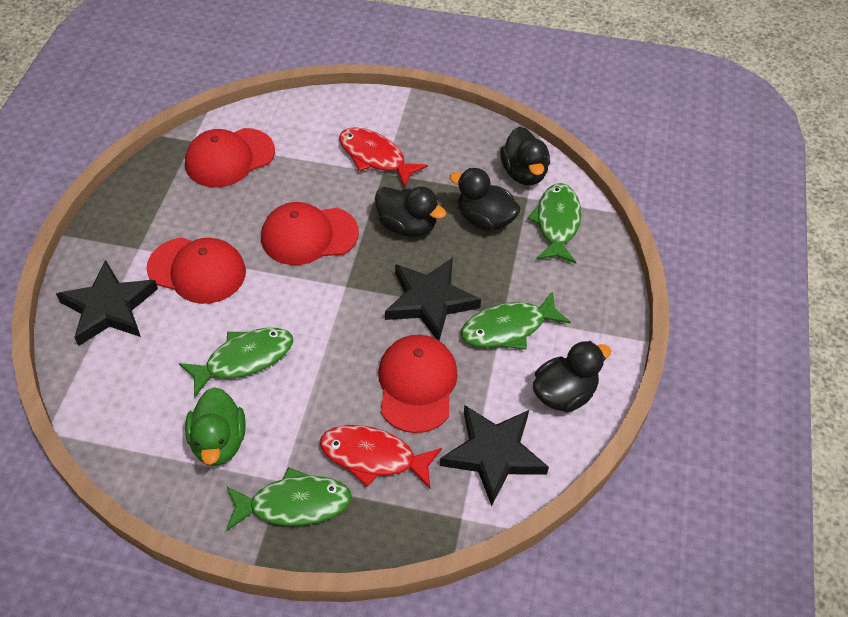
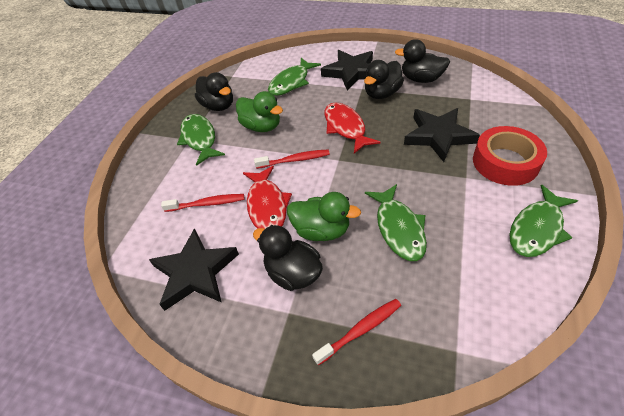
green duck: [185,387,246,466] = 1 -> [236,91,283,132] [287,192,361,241] = 2
red cap: [146,237,246,304] [185,128,275,188] [261,202,359,265] [378,335,458,433] = 4 -> none = 0
red tape: none = 0 -> [473,126,547,186] = 1
red toothbrush: none = 0 -> [161,194,244,212] [254,150,330,169] [312,299,401,365] = 3

